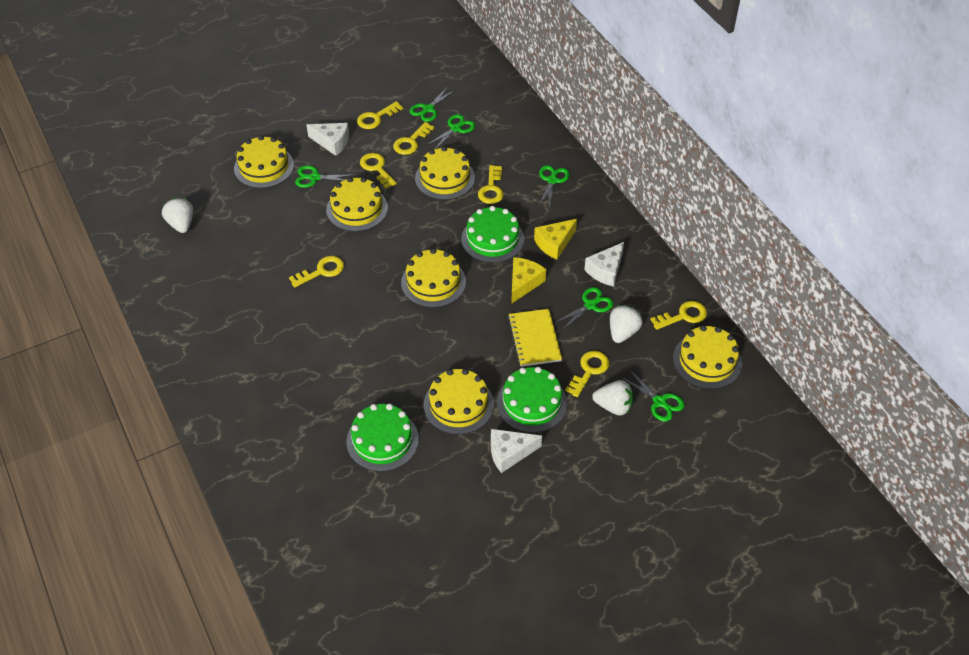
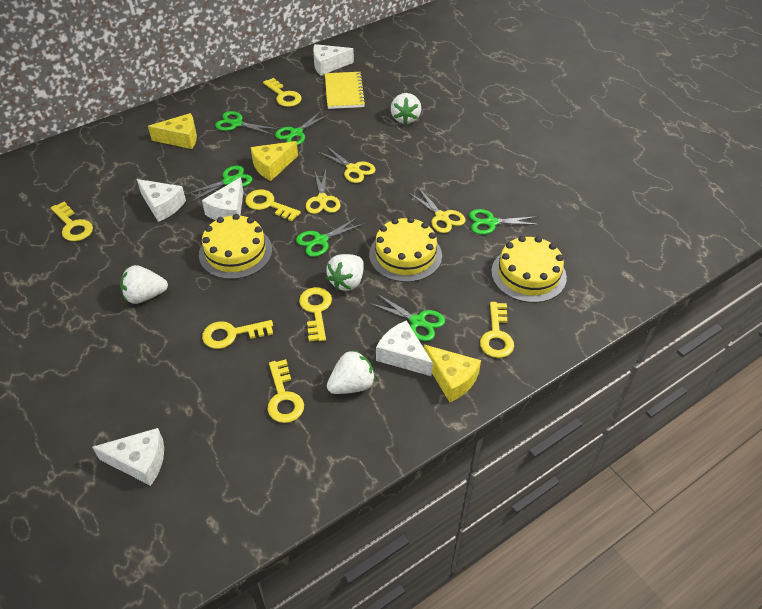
green cake: [347,404,419,472] [461,206,524,263] [497,367,567,433] = 3 -> none = 0
white cheese: [306,123,349,156] [491,429,542,473] [584,242,624,287] = 3 -> [92,428,164,486] [137,179,186,222] [202,177,244,220] [313,44,354,76] [376,320,433,376] = 5
white strawberry: [162,198,193,233] [592,380,634,416] [610,305,643,343] = 3 -> [120,265,168,304] [326,254,364,291] [327,350,375,394] [391,93,421,124] = 4
yellow cake: [234,135,294,188] [326,177,388,232] [401,248,466,308] [415,146,475,200] [424,368,494,434] [673,325,742,389] = 6 -> [199,214,272,279] [369,217,442,282] [491,236,567,303] = 3
yellow cheese: [511,257,546,304] [534,219,577,260] = 2 -> [148,113,197,149] [251,141,298,181] [424,345,481,402] = 3
yellow scissors: none = 0 -> [306,169,340,214] [319,146,376,183] [409,187,466,233] = 3

